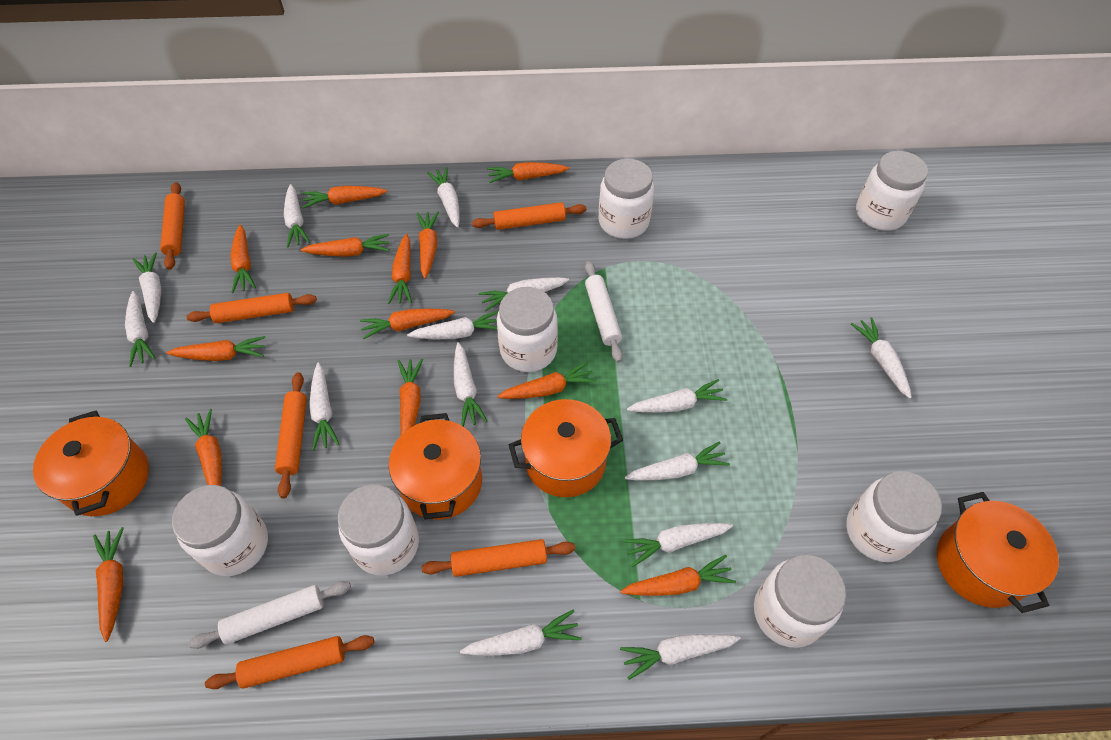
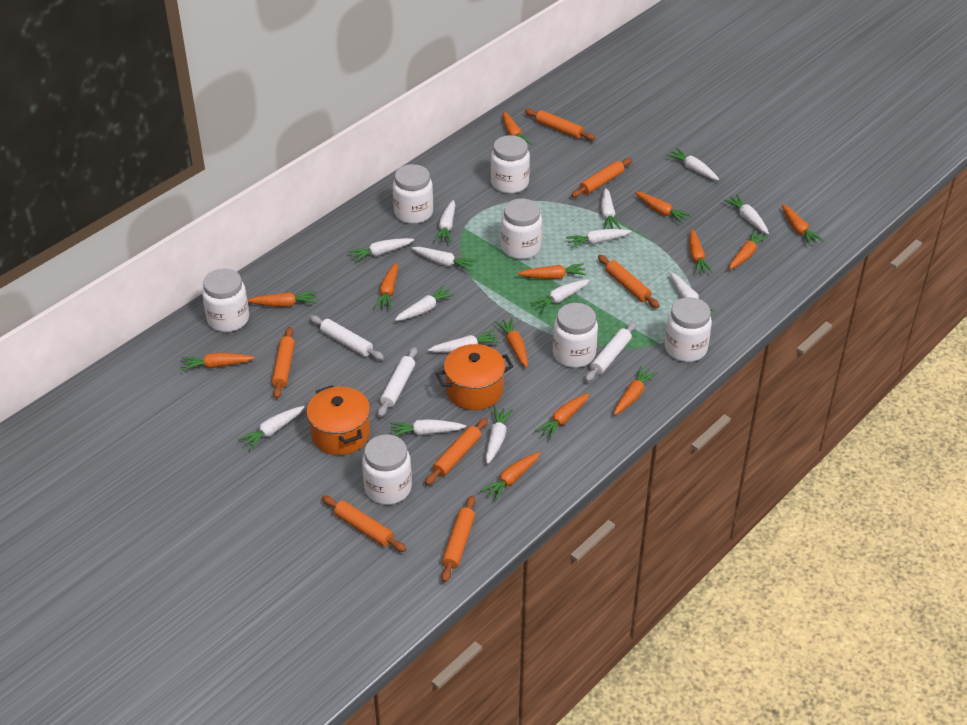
orange pot: [33,411,149,516] [389,413,482,520] [509,399,623,497] [937,492,1059,613] = 4 -> [306,385,370,455] [436,344,513,410] = 2
orange rolling pin: [160,182,185,270] [186,293,317,323] [205,635,374,689] [275,372,307,498] [422,539,575,577] [472,202,587,230] = 6 -> [272,327,295,399] [322,495,406,552] [425,418,488,485] [441,495,475,582] [525,109,595,141] [571,158,632,198] [598,255,659,308] = 7
white rolling pin: [188,581,351,649] [585,261,623,363] = 2 -> [310,315,384,360] [378,347,417,417] [585,322,636,382] = 3

